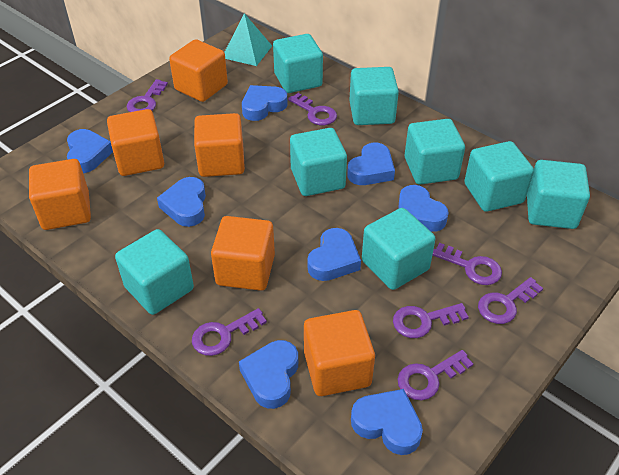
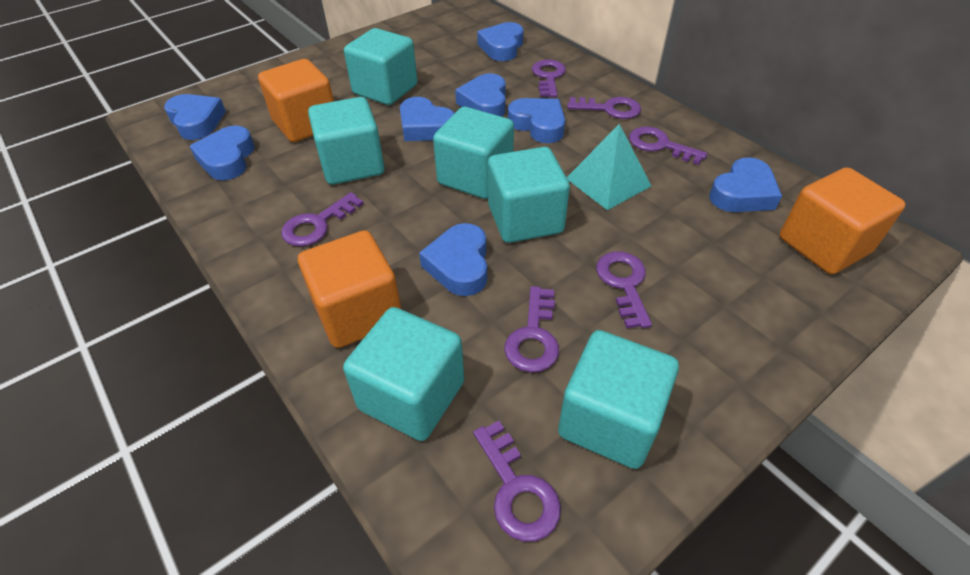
orange cube: [29,159,91,230] [107,109,164,176] [169,39,228,102] [194,113,245,177] [211,216,275,291] [304,310,375,396] = 6 -> [258,59,334,142] [298,230,401,348] [780,167,905,274] = 3
turquoise cube: [115,229,194,315] [273,34,323,93] [290,128,347,196] [349,67,399,125] [362,208,435,290] [405,119,465,185] [464,141,534,212] [527,160,590,229] = 8 -> [308,97,384,185] [343,307,464,441] [344,28,417,105] [433,107,514,199] [488,147,570,243] [558,330,679,469] = 6

